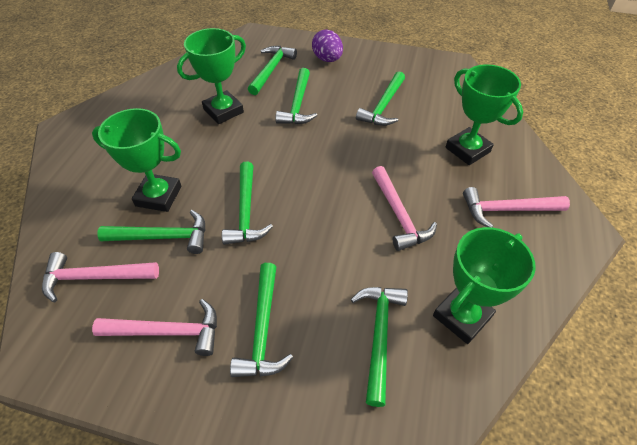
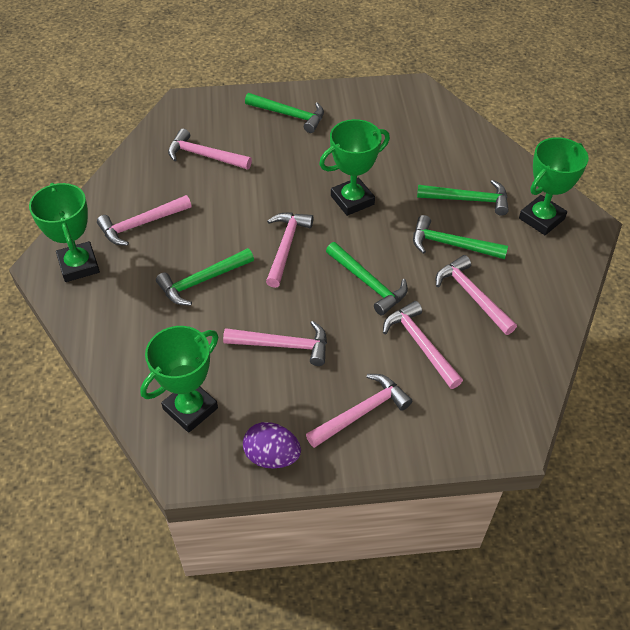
green hammer: [97,210,205,254] [222,162,273,245] [230,263,293,377] [248,46,297,95] [275,68,317,124] [351,287,408,407] [356,71,405,126] = 7 -> [156,248,254,305] [245,93,324,133] [326,242,408,316] [413,215,508,259] [417,180,509,216] = 5
pink hammer: [42,252,159,302] [92,299,217,356] [372,166,437,251] [463,187,570,227] = 4 -> [97,195,192,246] [168,129,252,169] [223,321,327,366] [266,213,313,288] [306,374,412,448] [383,301,463,389] [436,255,517,335] = 7

